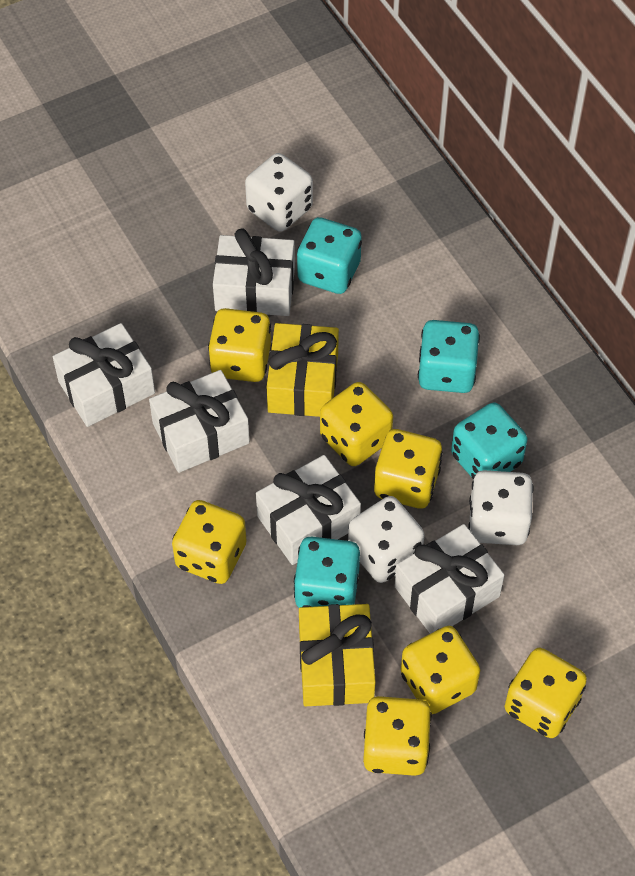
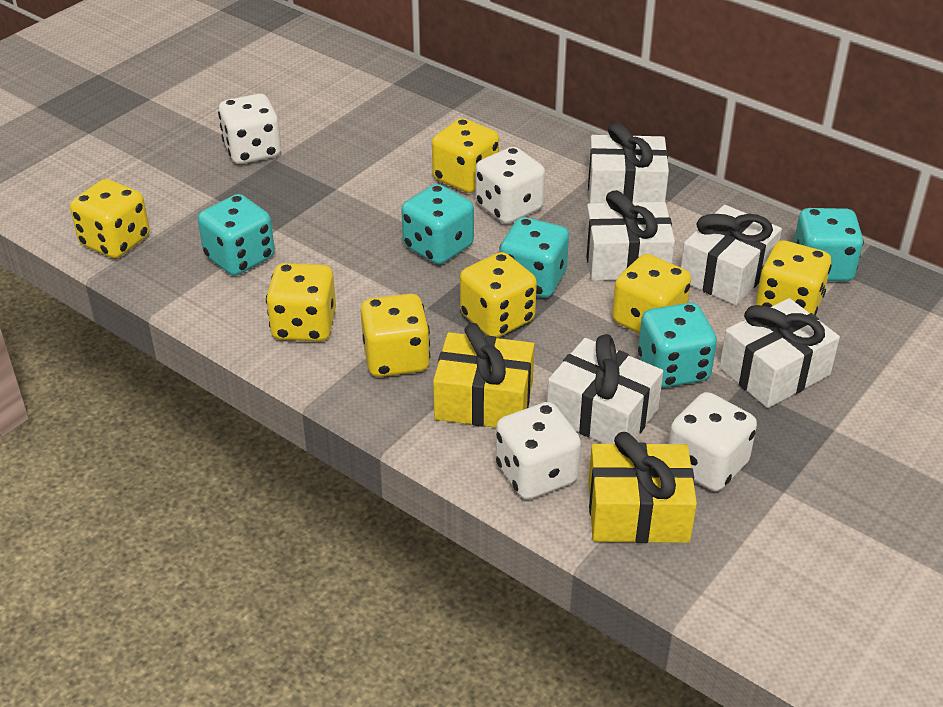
turquoise dice: [294,536,360,608] [297,217,362,294] [418,320,480,393] [451,403,527,479] = 4 -> [198,194,275,276] [401,184,474,265] [499,217,569,298] [638,303,717,388] [793,208,864,282] = 5
white dice: [245,153,313,232] [348,496,424,583] [468,470,534,545] = 3 -> [218,94,281,164] [476,147,545,224] [496,402,581,500] [668,392,757,491] = 4

